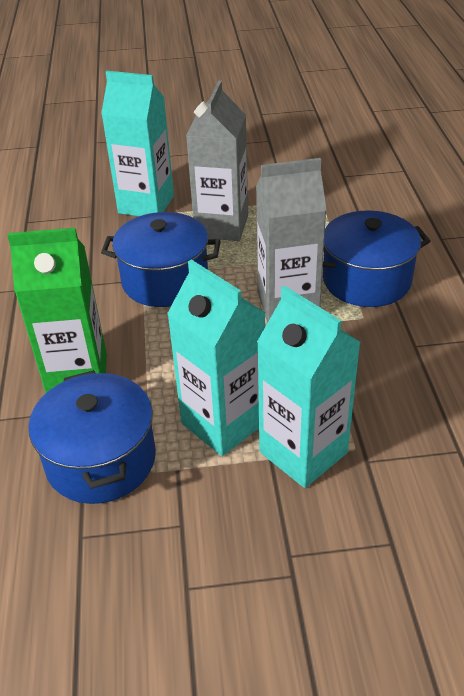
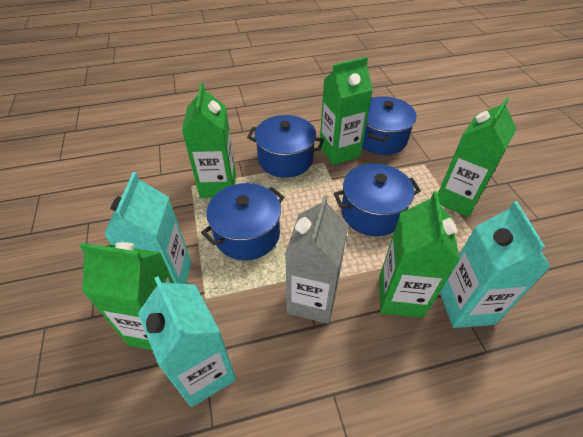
blue pot: [29,370,156,504] [101,212,221,307] [323,211,431,307] = 3 -> [201,183,285,261] [247,115,324,178] [334,163,421,236] [362,96,416,155] = 4
green carton: [7,228,107,393] = 1 -> [80,242,174,350] [182,83,236,198] [320,57,373,165] [379,191,460,318] [438,97,517,217] = 5
grey carton: [186,80,248,241] [256,158,327,323] = 2 -> [285,195,349,324] = 1

